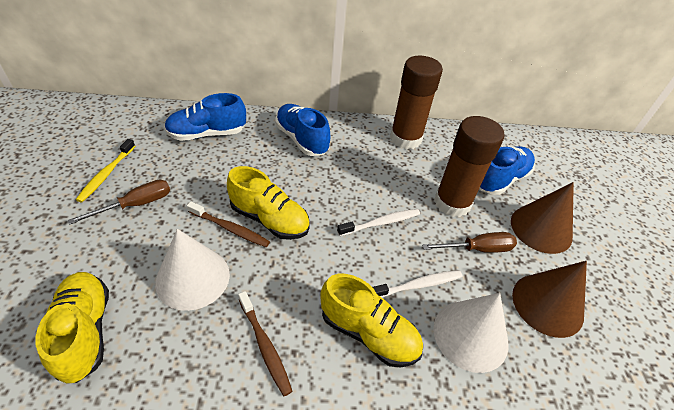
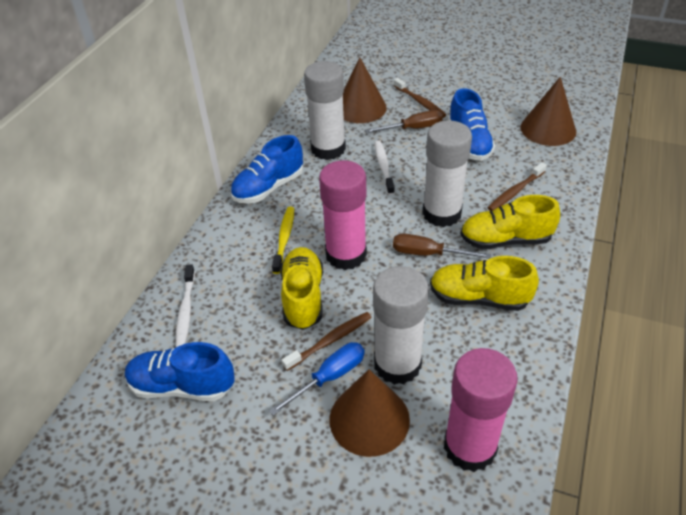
blue screwdriver: none = 0 -> [269,342,365,416] = 1
brown cone: [511,182,574,254] [512,261,587,338] = 2 -> [330,369,410,457] [343,57,387,123] [520,77,576,146] = 3
brown glue stick: [390,56,443,149] [434,116,504,217] = 2 -> none = 0
brown toothbrush: [187,201,270,247] [238,291,293,396] = 2 -> [281,312,372,371] [393,78,446,118] [487,162,547,211] = 3
pink glue stick: none = 0 -> [319,160,367,270] [444,348,518,472] = 2
white cone: [155,229,230,311] [433,293,509,373] = 2 -> none = 0
white glue stick: none = 0 -> [304,61,346,160] [373,266,429,385] [422,120,472,227] = 3

